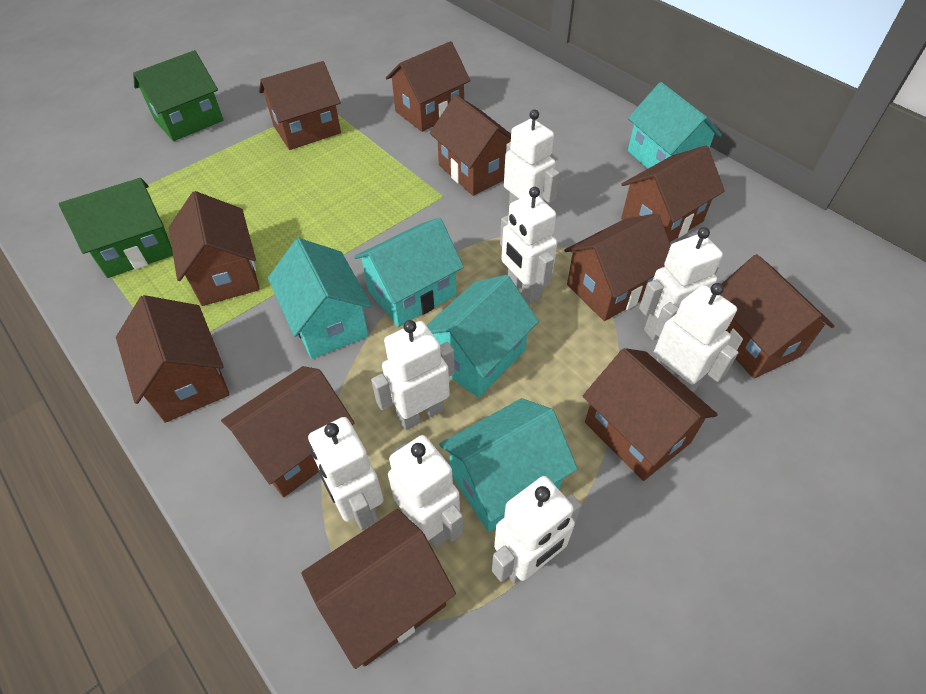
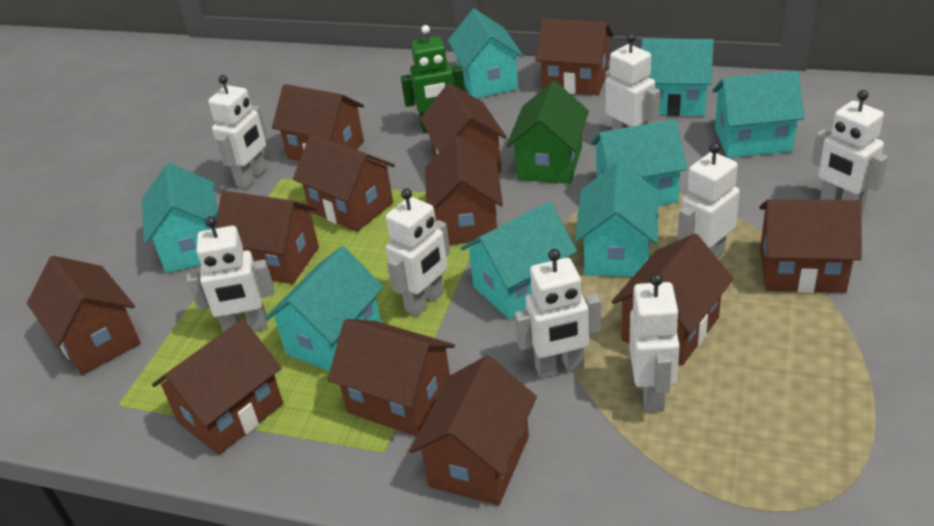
brown house: [116,295,230,423] [169,191,260,306] [221,366,354,497] [259,61,341,150] [301,509,456,669] [386,41,470,132] [430,95,511,196] [564,213,671,321] [583,348,718,481] [621,145,725,242] [720,254,834,379] = 11 -> [27,256,141,375] [152,319,283,455] [215,191,319,284] [272,84,364,161] [293,133,395,232] [328,319,455,437] [409,356,537,506] [420,83,506,173] [425,135,503,245] [535,18,614,95] [612,233,733,366] [759,199,862,293] = 12
green house: [59,178,173,278] [133,50,223,141] = 2 -> [506,81,589,184] = 1
green robot: none = 0 -> [401,25,465,133] = 1
turquoise house: [268,238,372,359] [354,217,464,327] [426,275,539,398] [439,398,577,532] [628,82,722,169] = 5 -> [142,163,218,273] [265,246,383,371] [448,9,523,98] [461,202,577,319] [575,161,658,277] [590,119,687,206] [641,39,714,116] [712,71,805,158] = 8

